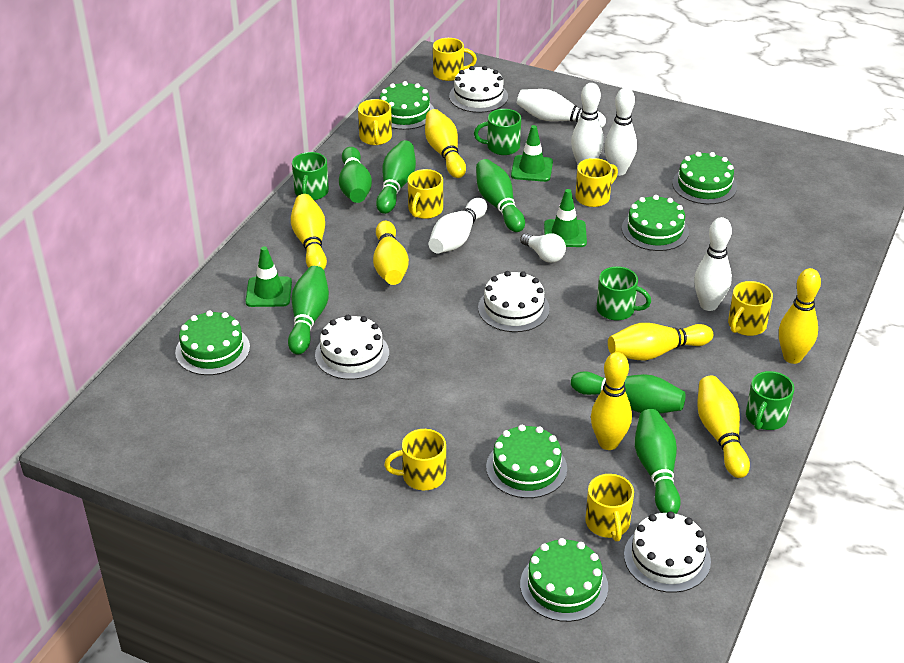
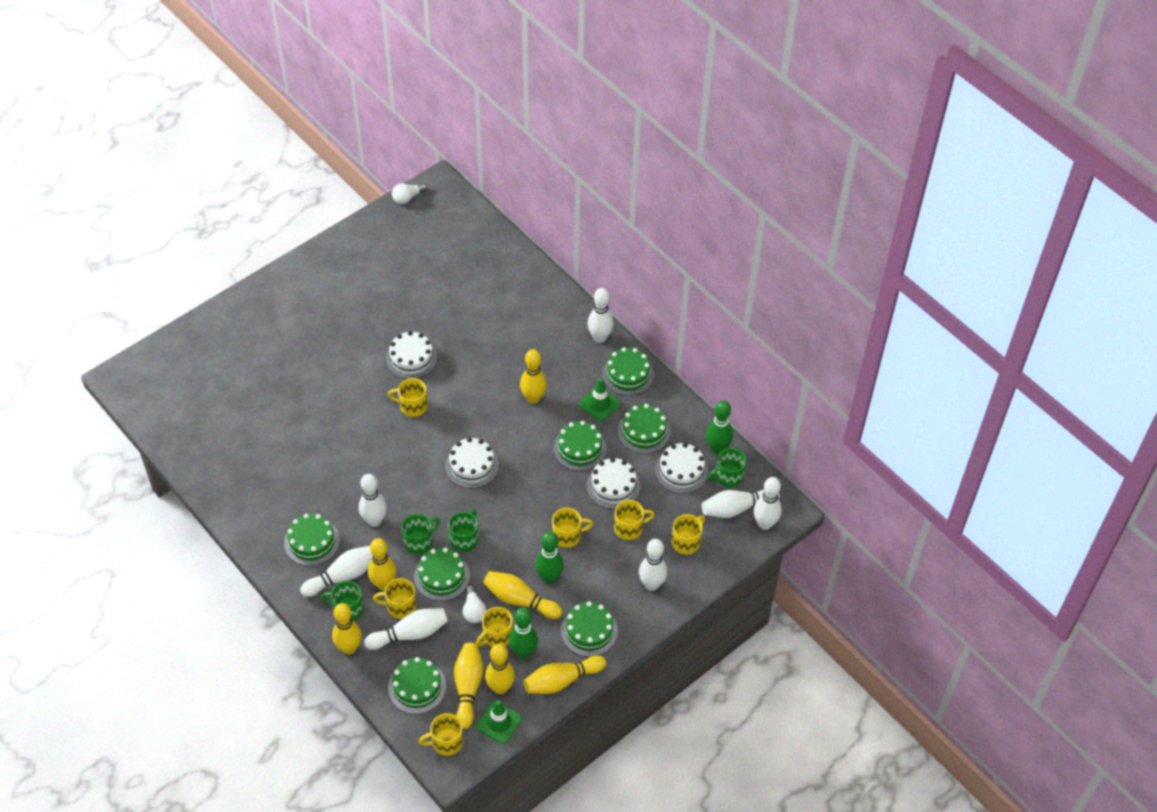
green bowling pin: [288,266,329,354] [339,147,372,203] [376,140,416,214] [476,159,525,232] [571,371,686,414] [635,409,681,514] = 6 -> [509,608,538,659] [535,532,564,584] [706,400,733,454] = 3
green cake: [175,311,250,375] [380,81,434,130] [486,425,567,498] [520,538,608,622] [622,195,689,251] [672,152,737,204] = 6 -> [284,514,340,566] [388,657,446,714] [414,547,470,601] [554,421,607,471] [561,601,618,657] [602,347,654,396] [618,404,671,454] = 7
green traffic cone: [245,246,292,307] [511,125,553,182] [544,189,587,247] = 3 -> [476,700,522,744] [579,378,621,422] = 2
white bowling pin: [429,198,487,253] [517,89,606,128] [571,83,604,165] [604,88,637,176] [694,217,732,311] = 5 -> [300,546,373,597] [359,474,387,527] [364,608,448,650] [588,288,614,343] [639,539,667,591] [702,489,780,518] [754,477,782,530] = 7
white light bulb: [520,233,566,263] = 1 -> [392,183,427,204] [463,585,487,623] = 2

